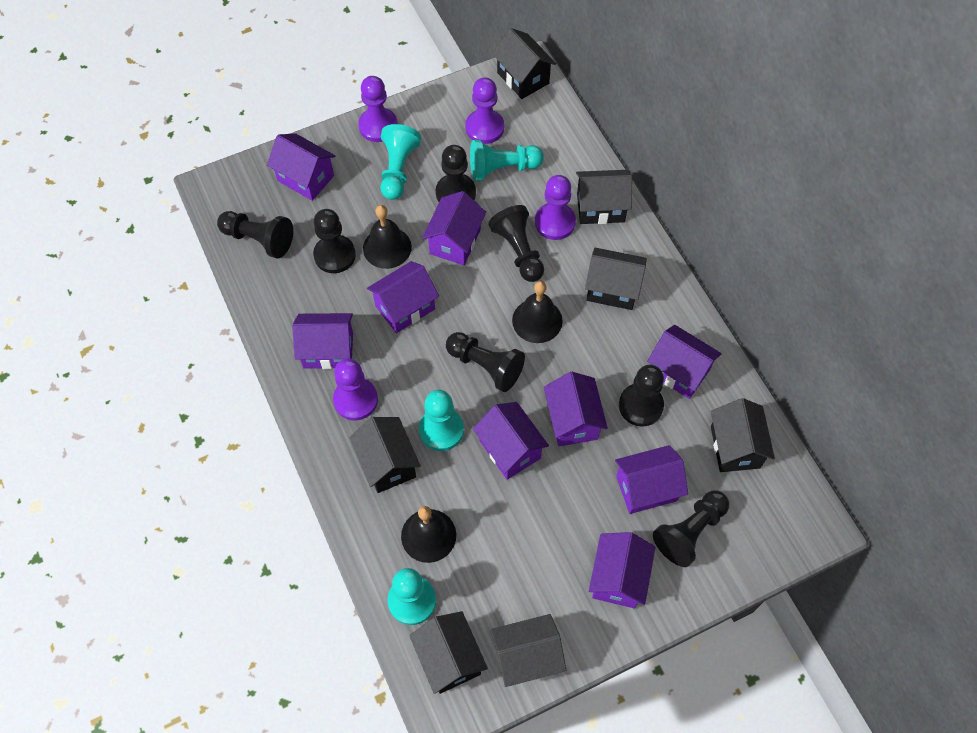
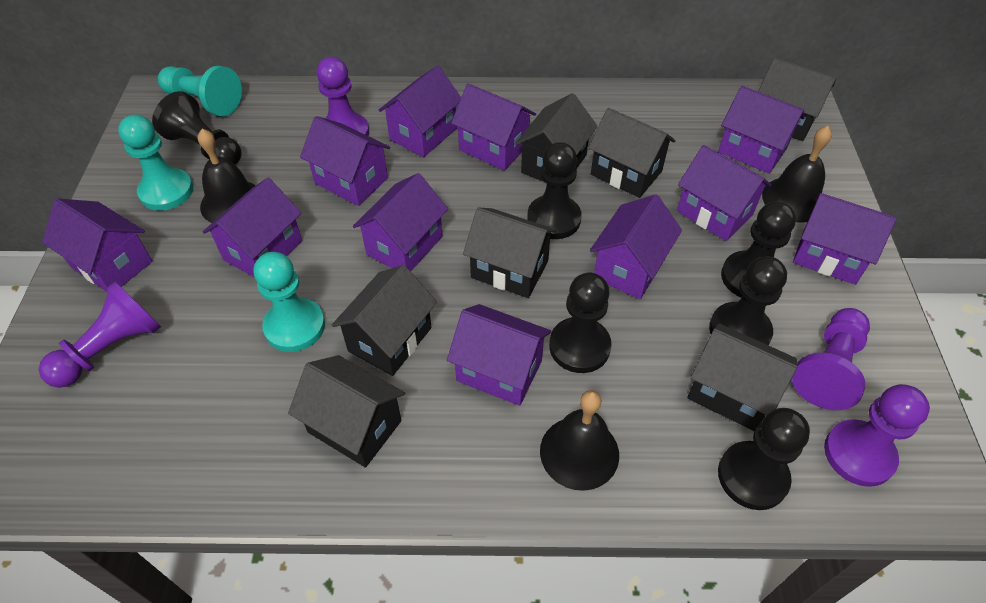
black pawn: [217,211,293,258] [313,209,356,273] [436,145,476,202] [446,332,525,392] [488,205,544,282] [619,365,664,427] [653,490,729,567] = 7 -> [152,91,242,165] [527,142,582,239] [549,273,612,373] [709,256,787,345] [718,408,810,510] [721,201,796,298] = 6
purple house: [267,133,335,201] [292,313,353,369] [367,261,439,333] [422,191,486,265] [473,402,549,480] [544,372,608,447] [589,532,656,608] [615,445,688,514] [647,325,722,399] = 9 -> [42,198,152,292] [203,178,302,277] [300,116,390,206] [353,173,448,271] [379,66,461,157] [447,304,551,406] [451,84,536,171] [590,194,682,299] [677,145,771,241] [718,86,805,174] [793,193,897,285] = 11
turquoise pawn: [380,124,421,200] [388,568,436,625] [419,390,464,451] [470,140,544,181] = 4 -> [118,114,193,211] [158,66,242,117] [254,252,325,352] = 3

